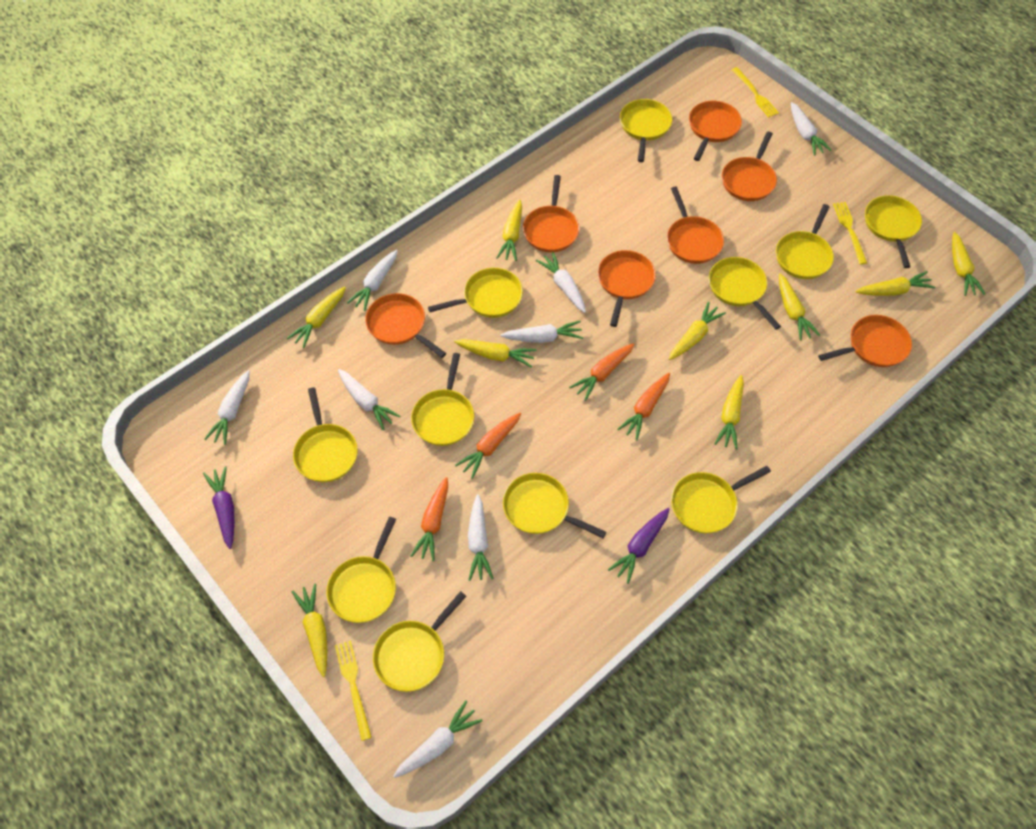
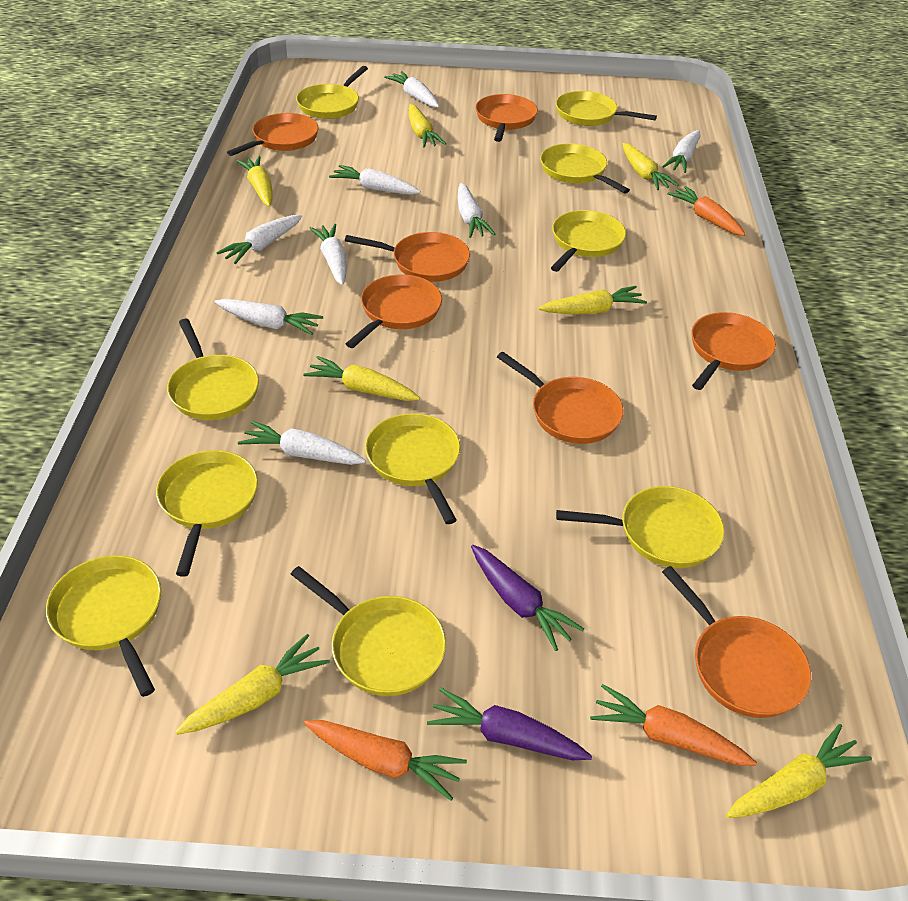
orange carrot: [411,477,448,561] [455,413,521,479] [569,343,635,401] [617,373,670,440] = 4 -> [304,720,467,801] [590,684,757,766] [668,186,746,236] = 3
yellow carrot: [287,287,346,348] [291,583,327,677] [454,339,536,368] [496,200,522,261] [669,302,726,360] [714,375,744,450] [779,274,820,341] [855,271,936,296] [952,232,985,296] = 9 -> [175,634,330,735] [236,156,273,207] [303,356,420,401] [409,104,446,148] [539,286,647,314] [623,143,679,190] [726,724,872,818] = 7
yellow fork: [335,640,372,741] [732,67,779,118] [833,202,867,265] = 3 -> none = 0
yellow pan: [293,387,358,482] [326,517,396,623] [373,591,466,692] [411,353,474,446] [428,268,523,318] [503,473,606,538] [620,99,672,162] [671,466,771,534] [709,257,781,330] [776,204,834,279] [865,195,922,268] = 11 -> [46,555,161,697] [156,450,258,577] [167,319,259,420] [291,566,446,696] [296,66,368,119] [365,413,460,524] [540,143,630,194] [551,210,626,272] [556,91,657,126] [556,486,725,568] = 10

